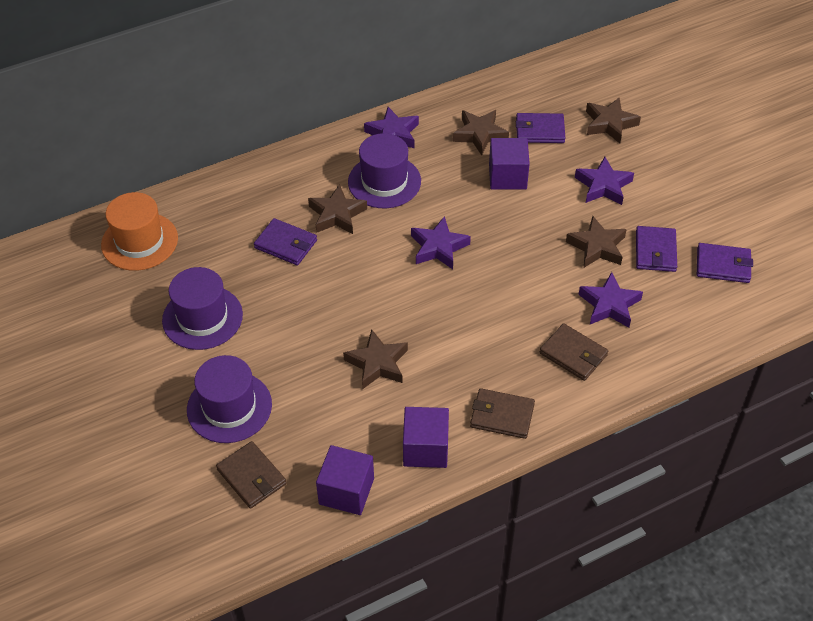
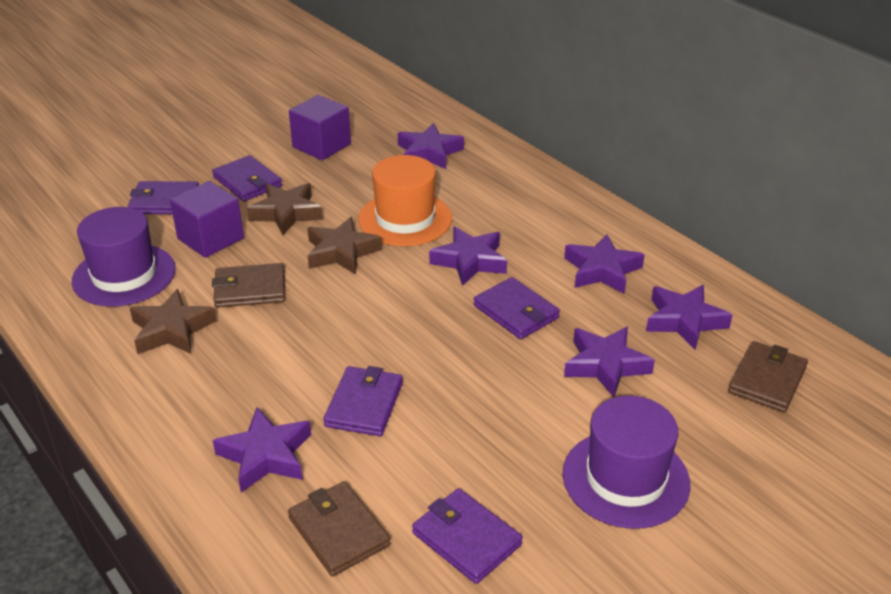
brown star: [308,184,367,234] [343,329,408,389] [453,110,509,155] [566,216,627,268] [586,98,641,143] = 5 -> [130,289,217,354] [247,183,323,235] [308,217,382,275] = 3
purple cube: [316,445,374,515] [403,407,449,468] [489,138,530,189] = 3 -> [170,181,244,258] [289,95,351,160] = 2
purple hat: [162,267,243,350] [187,355,272,443] [348,133,421,208] = 3 -> [72,207,176,307] [563,396,691,529] = 2
purple star: [364,107,419,148] [411,216,471,269] [575,157,634,205] [578,272,643,328] = 4 -> [213,407,311,493] [398,123,464,169] [429,227,507,286] [564,234,645,294] [564,327,655,397] [646,285,732,350] = 6
purple wallet: [254,218,317,265] [516,113,565,143] [636,226,677,272] [697,243,753,283] = 4 -> [128,181,199,214] [212,155,282,201] [323,366,403,436] [412,488,523,584] [474,277,560,339] = 5

